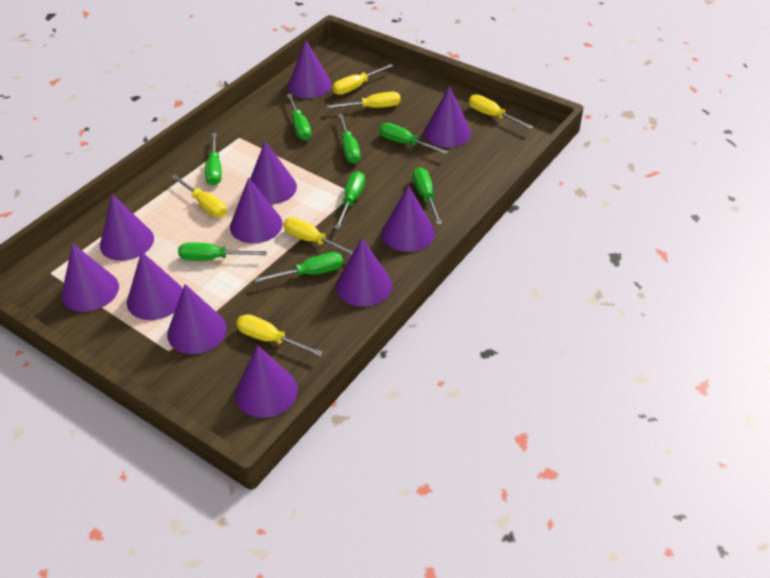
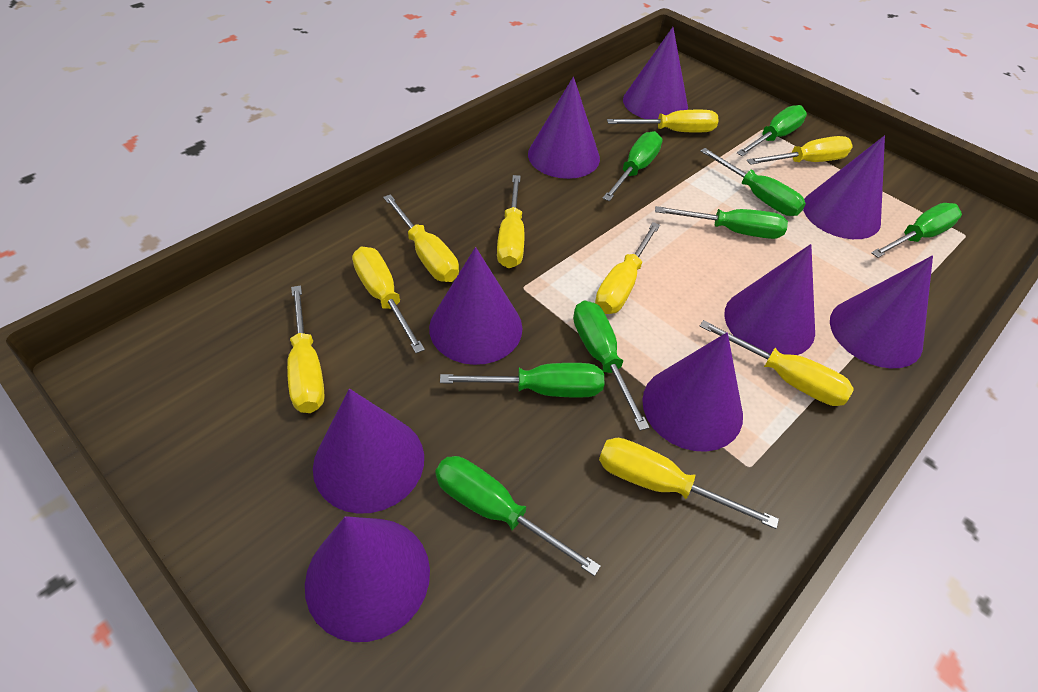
purple cone: [61,243,119,312] [100,194,154,261] [127,251,183,320] [167,284,227,354] [230,178,283,243] [235,345,298,418] [250,141,297,205] [288,40,332,98] [336,238,392,307] [382,185,435,252] [424,86,471,147] = 11 -> [305,516,430,642] [313,389,424,514] [429,247,523,365] [528,77,600,179] [623,27,688,119] [642,332,743,452] [724,244,815,355] [803,136,885,239] [830,256,933,368] = 9
yellow screwdriver: [171,175,227,217] [236,314,323,356] [283,217,354,255] [327,92,401,109] [332,64,393,95] [469,95,533,129] = 6 -> [287,285,325,413] [352,247,425,353] [383,194,459,282] [497,175,524,268] [595,222,660,314] [599,438,779,529] [607,110,719,132] [699,320,854,406] [747,136,853,165] = 9

